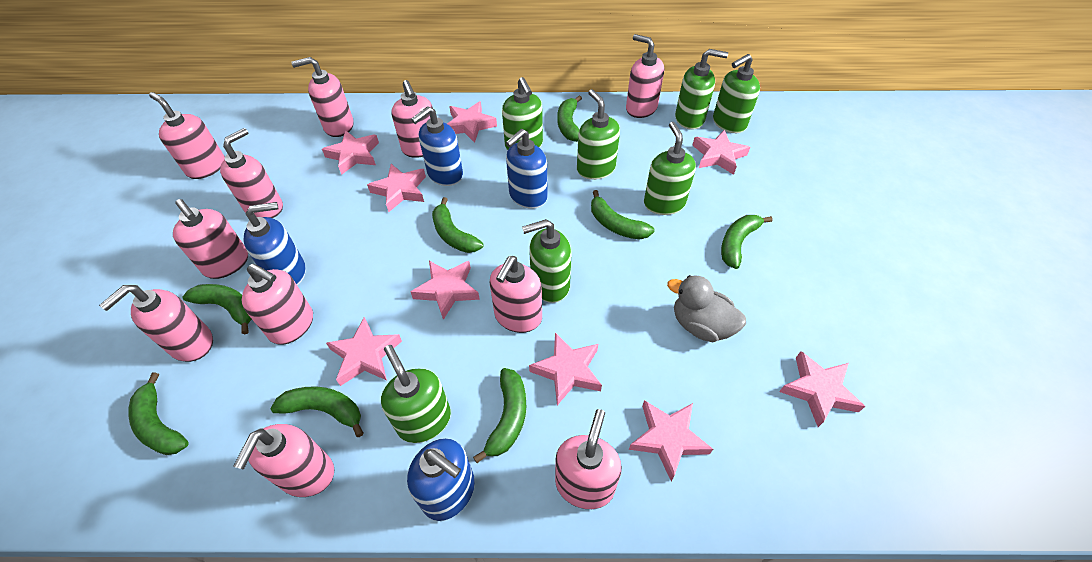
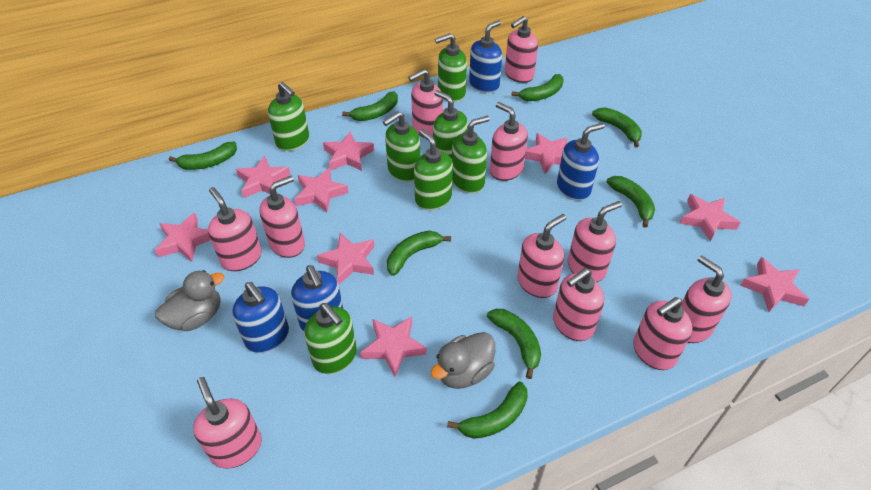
grey duck: [667,275,746,342] = 1 -> [155,270,225,331] [431,332,495,389] = 2

